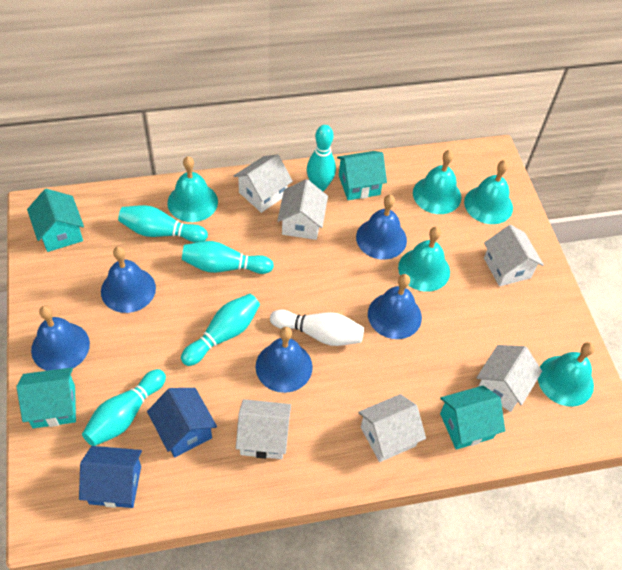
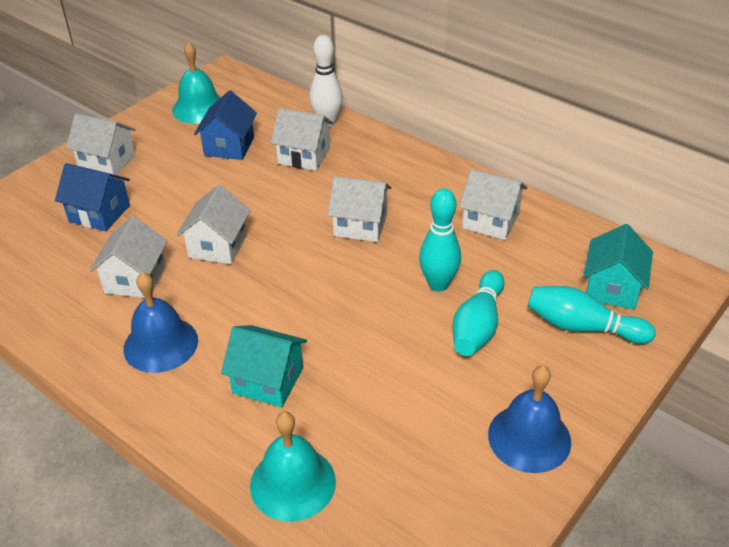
blue bell: [31,305,90,371] [101,246,156,313] [256,327,313,393] [356,195,407,260] [368,274,422,339] = 5 -> [123,272,198,373] [488,366,571,473] = 2
turquoise bell: [167,156,218,222] [398,227,450,292] [413,150,461,214] [464,160,513,224] [538,342,595,407] = 5 -> [172,42,221,124] [250,412,336,522] = 2
turquoise bowling pin: [82,369,166,446] [118,205,208,243] [181,294,260,366] [182,241,274,274] [307,125,336,191] = 5 -> [419,188,461,292] [452,270,505,356] [528,286,656,344] = 3
turquoise house: [17,367,76,428] [27,189,84,252] [337,151,387,200] [440,386,505,450] = 4 -> [221,325,307,407] [583,224,653,309] = 2

